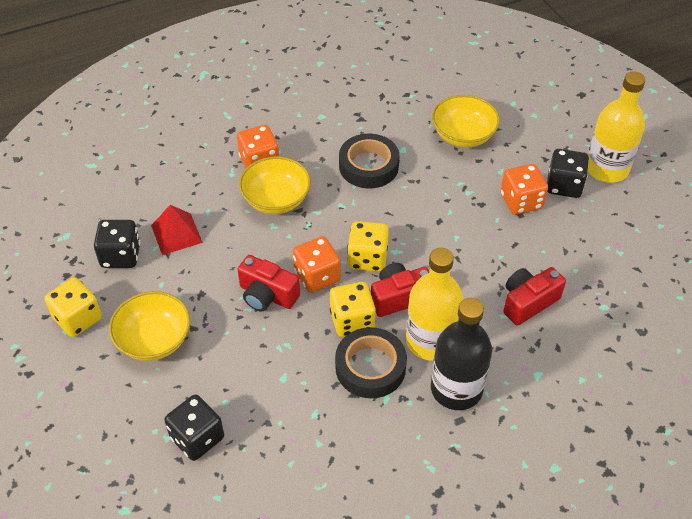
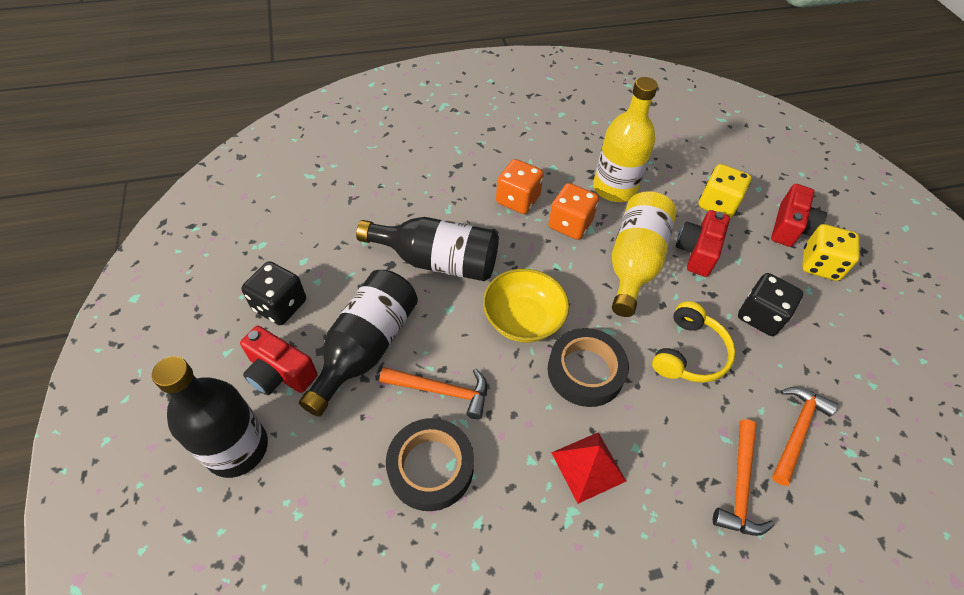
black bottle: [431,298,492,410] = 1 -> [152,356,268,478] [299,270,418,417] [356,217,499,281] = 3
black dice: [94,220,140,268] [164,395,224,461] [547,149,589,198] = 3 -> [241,261,306,325] [738,273,803,336] = 2
orange dice: [237,125,279,168] [293,236,341,293] [501,164,548,215] = 3 -> [496,159,544,214] [548,183,599,240] = 2
orange hammer: none = 0 -> [379,367,487,419] [713,419,775,536] [772,387,838,486] = 3
yellow bowl: [109,291,190,361] [239,156,311,214] [432,95,500,147] = 3 -> [483,269,569,343] = 1
yellow dice: [44,277,102,337] [330,282,376,337] [347,221,389,272] = 3 -> [698,164,751,218] [802,224,860,281] = 2
yellow headphones: none = 0 -> [652,301,735,383] = 1

